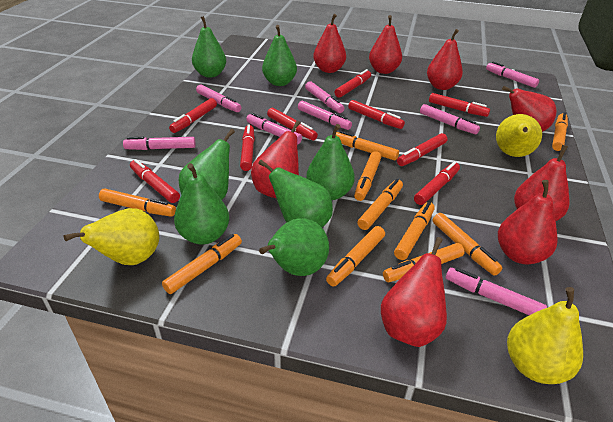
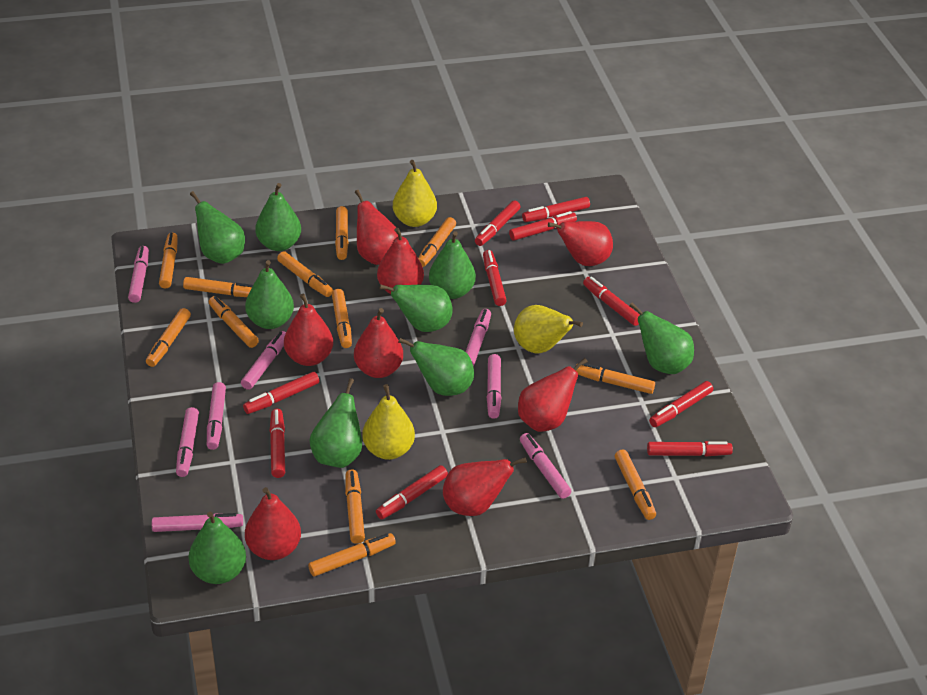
green pear: [174,163,229,245] [179,129,235,200] [192,16,226,78] [258,160,333,227] [259,218,329,276] [262,25,297,86] [306,124,355,200] = 7 -> [188,512,246,584] [190,191,245,264] [245,260,294,329] [255,183,301,251] [309,378,362,468] [380,285,452,332] [398,338,474,396] [429,231,476,299] [629,303,694,374] = 9
orange marker: [99,189,176,217] [162,234,242,294] [326,226,385,286] [336,131,399,161] [354,151,382,201] [357,179,403,230] [383,243,465,282] [394,202,435,260] [433,213,502,276] [552,112,568,151] = 10 -> [146,308,191,367] [159,233,178,289] [183,277,253,297] [209,296,259,348] [277,251,333,297] [308,533,396,577] [332,289,352,348] [335,206,349,260] [345,469,365,544] [418,217,456,267] [576,363,655,394] [615,450,656,520] = 12
red marker: [130,159,180,203] [169,98,217,133] [240,124,255,171] [267,108,318,140] [335,69,371,98] [348,100,405,129] [397,133,447,166] [414,162,460,205] [429,93,490,117] = 9 -> [243,372,319,414] [270,409,285,478] [376,465,448,519] [475,200,520,246] [483,250,507,306] [509,211,577,241] [522,197,590,222] [583,277,640,326] [647,441,733,456] [649,381,713,427] = 10

